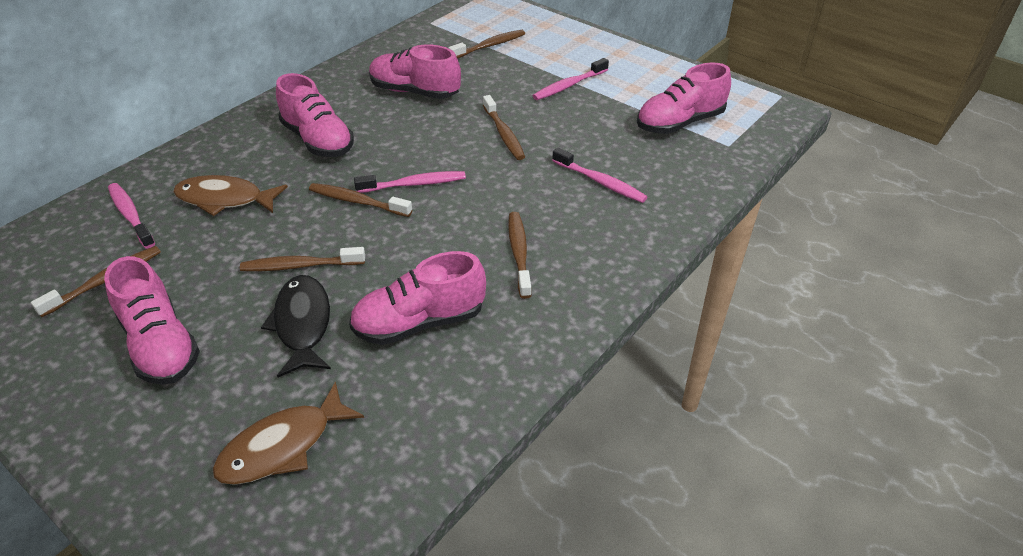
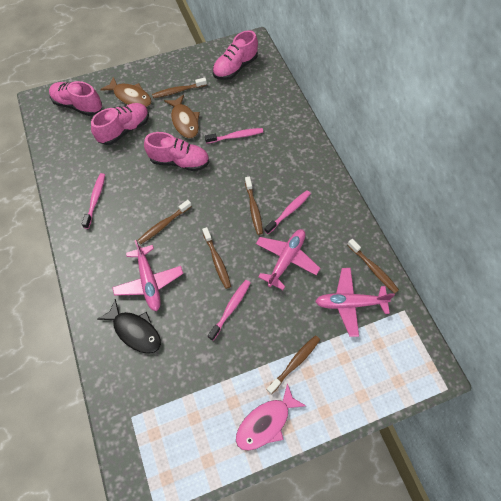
pink fish: none = 0 -> [236,383,306,451] = 1
pink plane: none = 0 -> [112,240,183,311] [256,229,320,290] [315,268,395,337] = 3
pink shoe: [104,256,200,385] [276,73,354,157] [349,251,486,345] [369,44,461,99] [637,63,731,134] = 5 -> [49,81,102,116] [91,103,149,145] [144,132,209,171] [213,30,258,80] = 4

